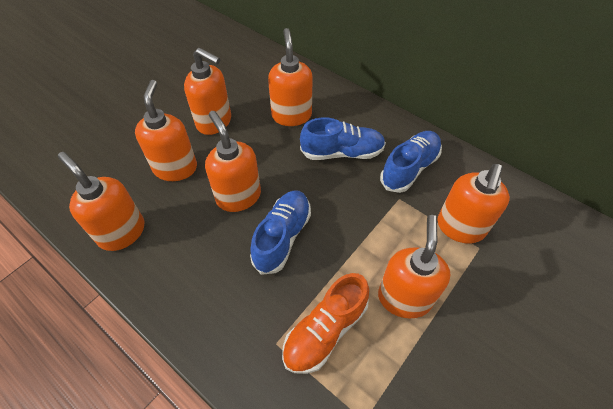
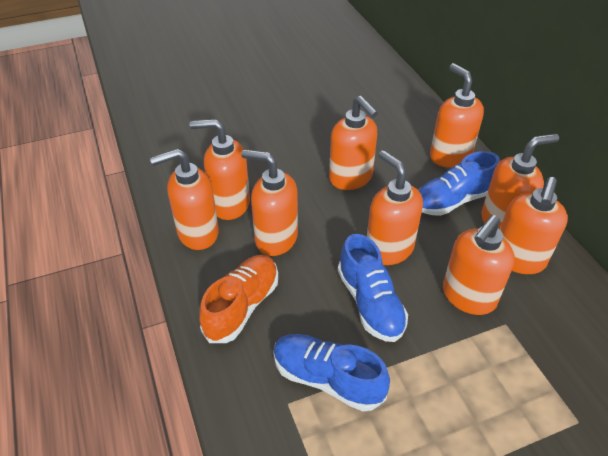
orange soap dispenser: [58,152,144,251] [135,80,197,181] [184,48,231,135] [205,111,261,212] [268,28,313,126] [378,215,451,318] [437,164,510,244] = 7 -> [150,148,219,250] [190,119,250,220] [241,149,298,256] [329,96,378,190] [367,150,423,265] [430,63,484,168] [443,215,515,315] [481,134,559,230] [500,177,568,274] = 9

